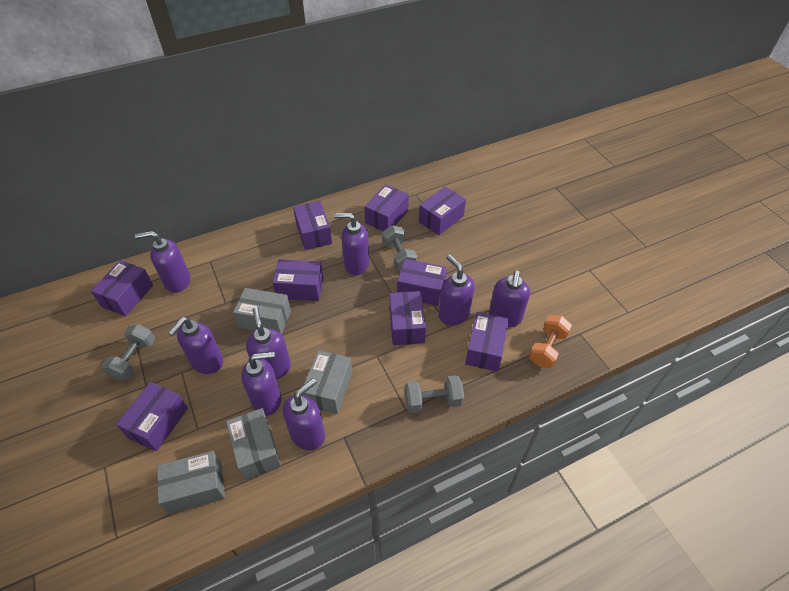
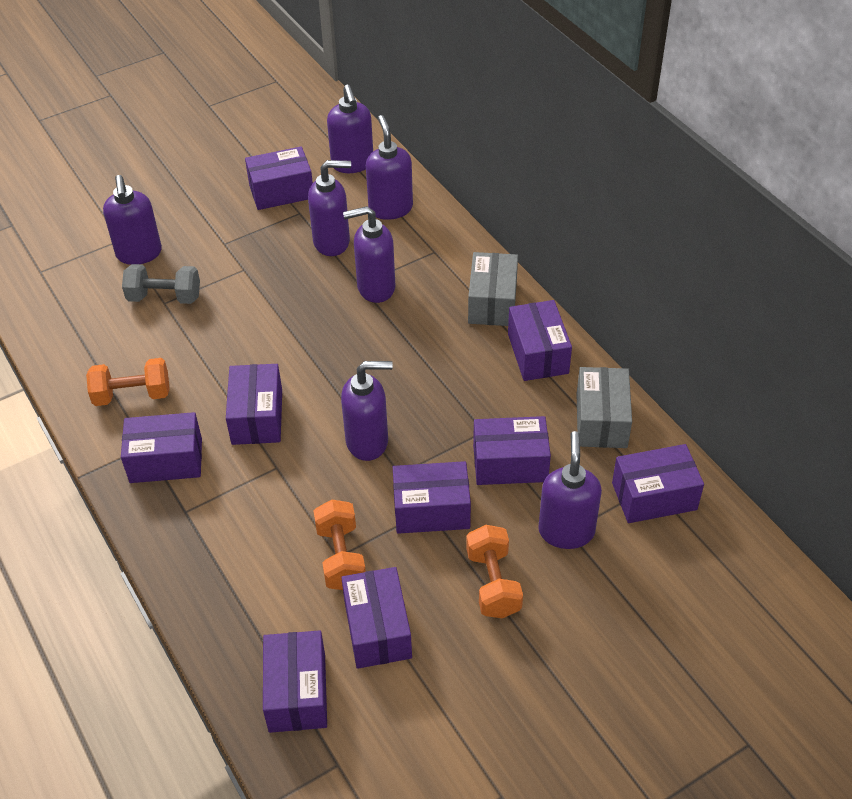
grey box: [157,451,225,514] [226,408,281,480] [233,288,291,334] [302,350,353,414] = 4 -> [468,252,518,326] [576,367,632,448] = 2
grey dumbbell: [101,324,155,381] [382,225,417,271] [405,375,464,413] = 3 -> [122,264,200,304] = 1
orange dumbbell: [529,315,572,368] = 1 -> [86,358,170,406] [314,500,366,590] [466,525,523,619] = 3
purple soap dispenser: [135,231,190,293] [168,317,223,374] [241,351,282,416] [246,307,291,380] [283,378,325,450] [334,213,369,275] [439,255,475,326] [489,270,530,328] = 8 -> [103,175,162,265] [308,160,351,256] [327,85,373,173] [341,361,393,461] [343,206,396,303] [366,115,413,220] [538,431,602,549] = 7

